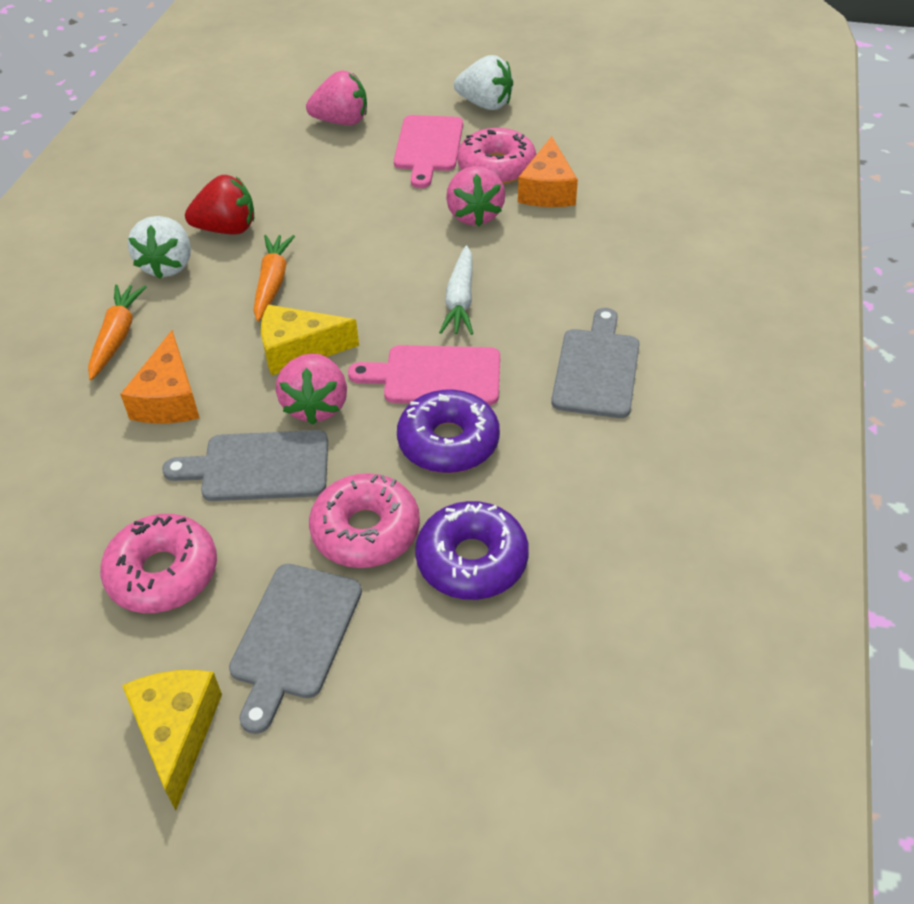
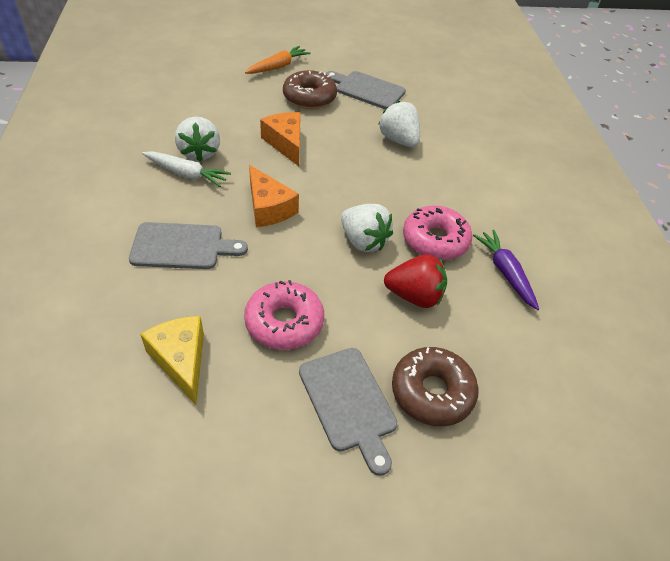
brown donut: none = 0 -> [283,70,337,109] [392,347,479,426] = 2
orange carrot: [88,284,147,380] [253,235,295,322] = 2 -> [245,46,311,74] = 1
pink cutting board: [348,345,500,405] [394,115,463,188] = 2 -> none = 0
pink donut: [100,514,217,613] [309,473,420,568] [457,128,537,184] = 3 -> [244,280,324,350] [403,206,473,260] = 2
pink strawberry: [276,353,347,425] [306,70,367,125] [446,166,505,226] = 3 -> none = 0
purple carrot: none = 0 -> [473,230,539,310] = 1
purple donut: [397,390,500,473] [415,501,529,600] = 2 -> none = 0
white strawberry: [128,216,191,279] [454,55,513,110] = 2 -> [175,117,220,162] [341,204,393,252] [378,101,420,147] = 3
yellow cheese: [122,670,222,810] [261,305,359,375] = 2 -> [140,316,204,405] = 1

